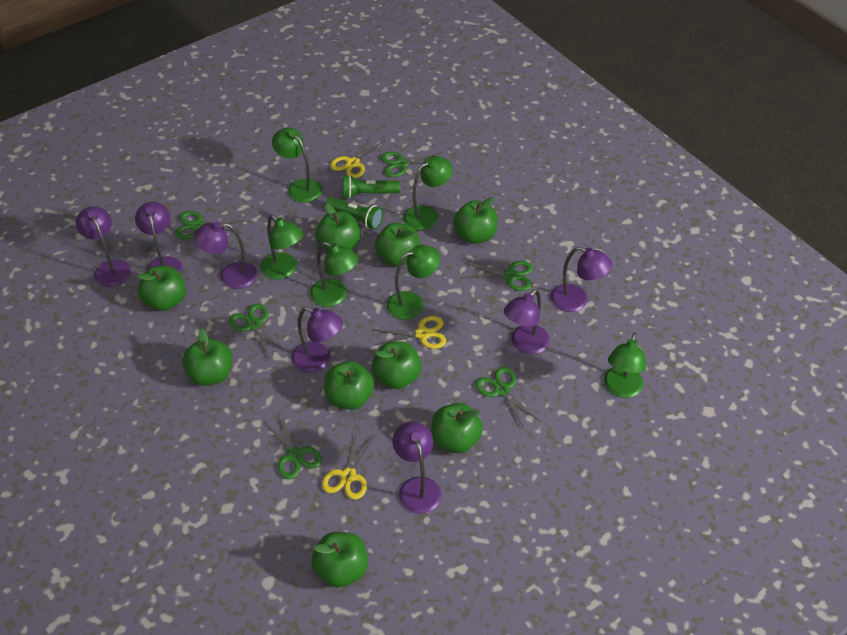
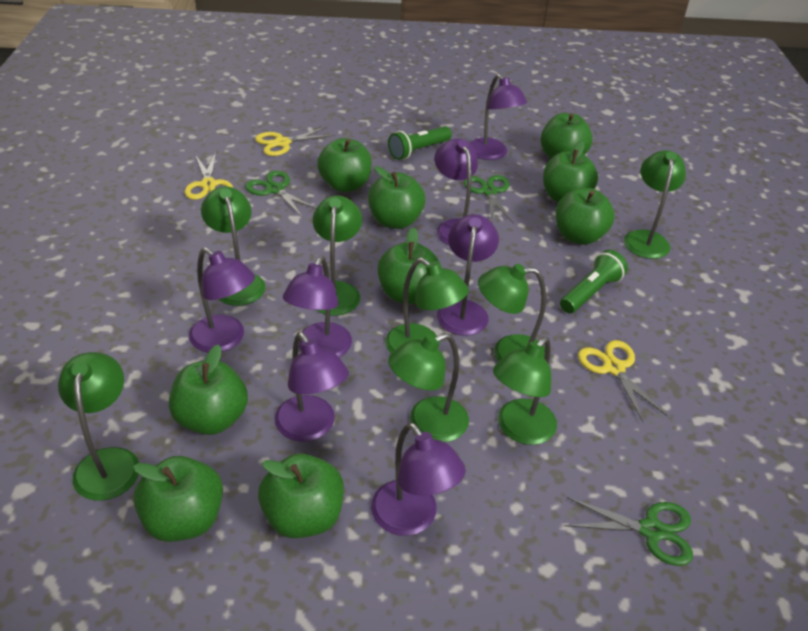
green lamp: [260,215,303,279] [272,128,322,203] [310,242,359,307] [386,245,441,320] [403,156,453,231] [604,332,647,398] = 6 -> [58,352,139,501] [201,186,266,306] [313,195,362,316] [385,258,469,353] [388,333,469,442] [478,264,546,362] [493,337,557,445] [624,150,686,259] = 8
green scissors: [175,211,245,239] [229,303,287,359] [263,412,322,479] [381,152,442,177] [463,261,533,291] [475,367,540,430] = 6 -> [245,171,316,217] [464,175,514,223] [564,497,693,566] = 3

